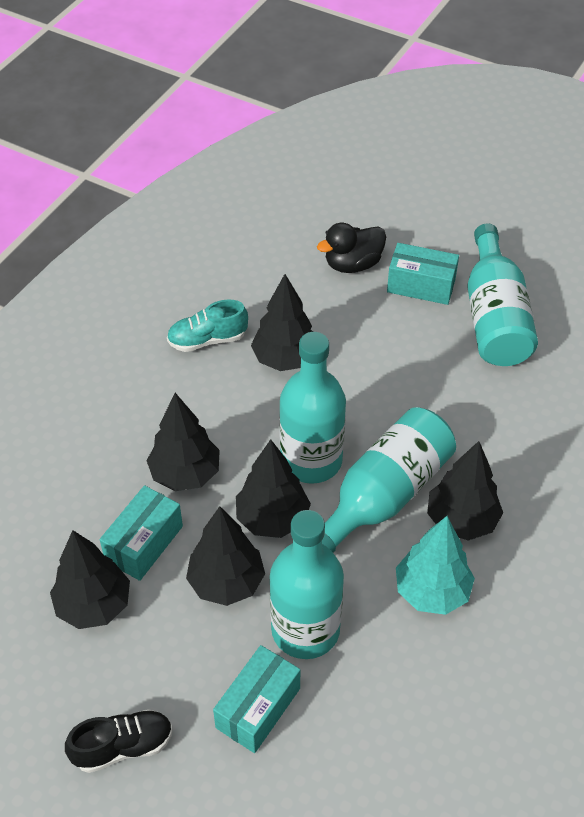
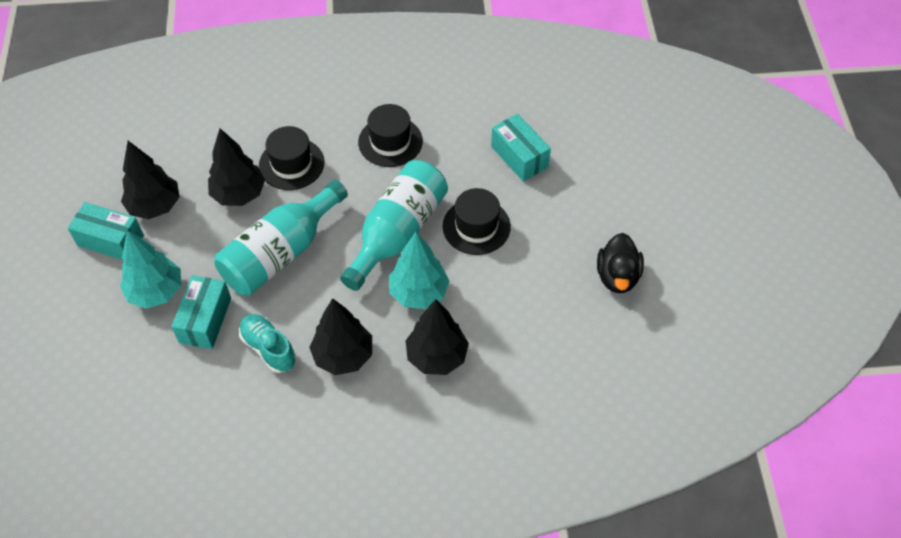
black hat: none = 0 -> [259,126,324,190] [358,104,423,167] [443,188,511,255] = 3
black shoe: [65,709,173,773] = 1 -> none = 0
black tree: [50,530,130,629] [147,393,220,491] [186,506,265,606] [236,439,311,538] [251,274,313,371] [427,441,503,541] = 6 -> [121,141,180,219] [208,128,265,206] [309,298,372,375] [406,299,469,375] = 4
turquoise bottle: [269,510,344,659] [279,332,346,484] [322,407,456,553] [467,223,538,366] = 4 -> [214,180,348,296] [340,160,448,291] = 2
turquoise tree: [396,516,475,615] = 1 -> [120,230,181,309] [389,232,450,309] = 2

